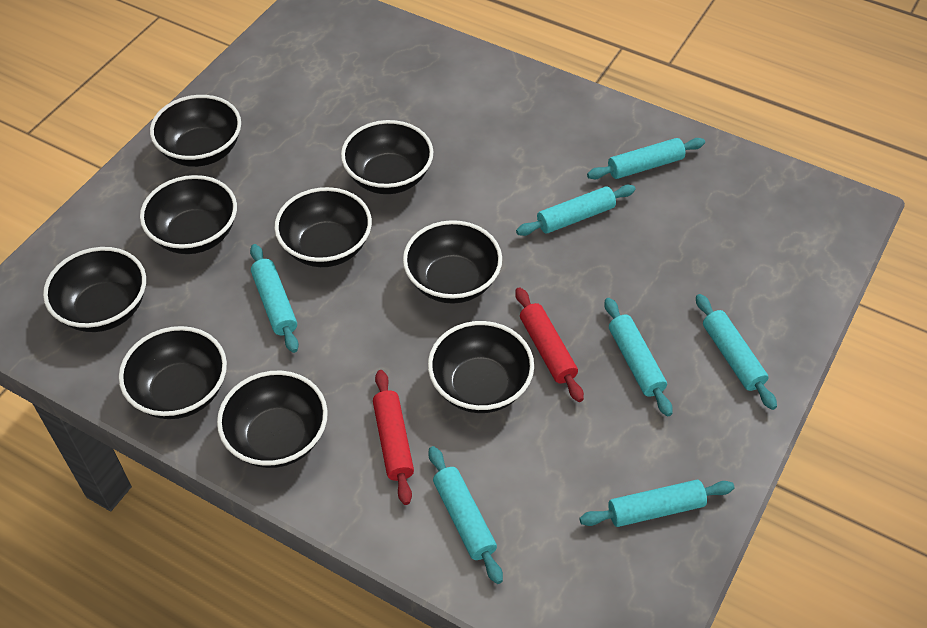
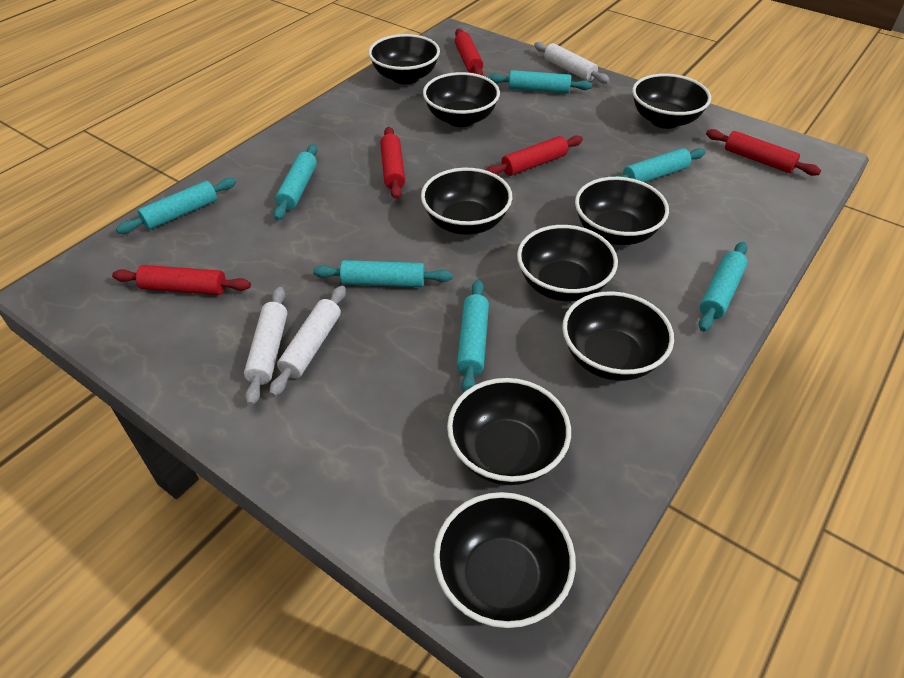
red rolling pin: [373,370,414,505] [515,287,584,402] = 2 -> [112,265,251,295] [380,127,405,199] [455,29,483,76] [486,135,583,176] [706,129,821,176] = 5
white rolling pin: none = 0 -> [244,287,287,406] [269,286,346,397] [534,42,610,84] = 3

